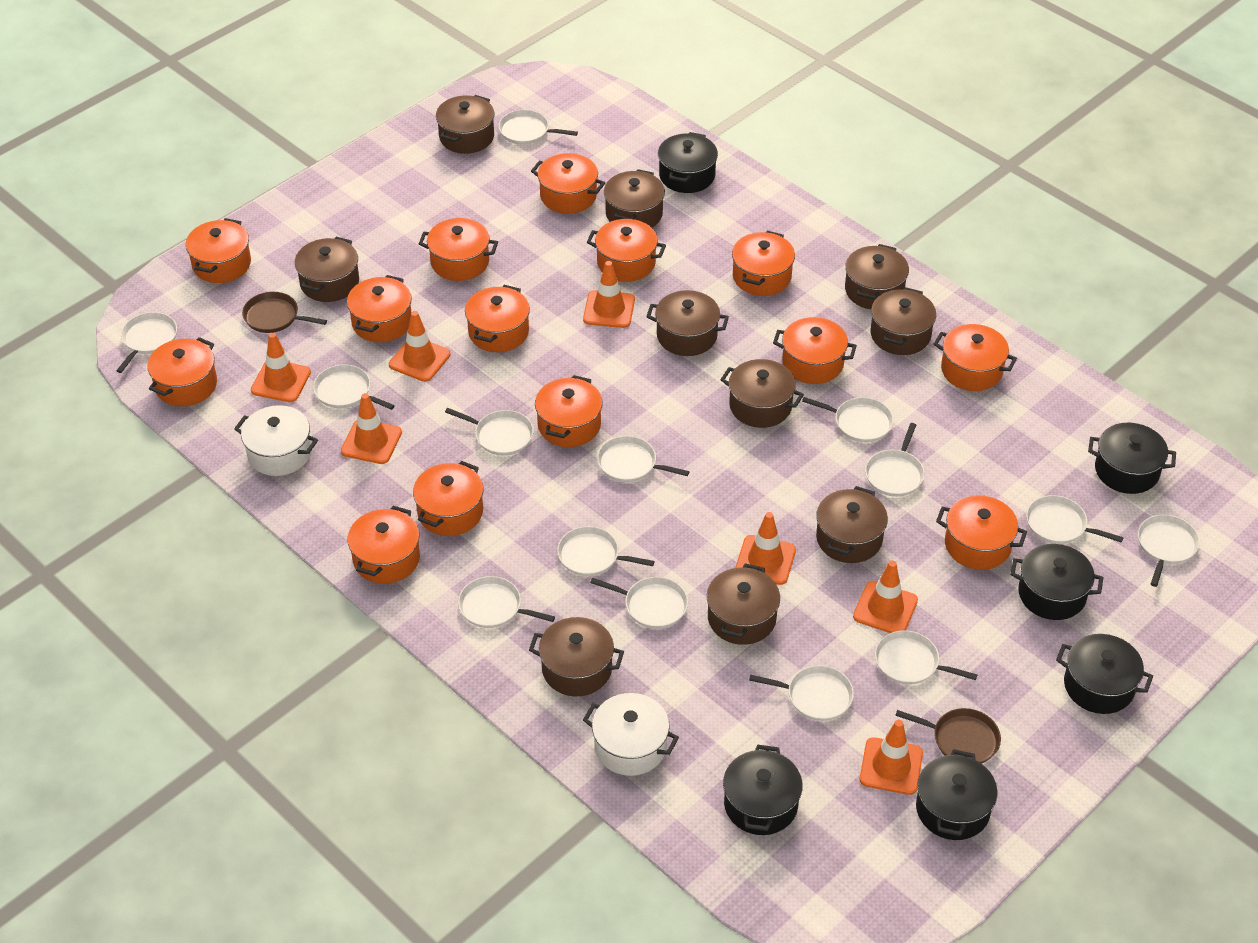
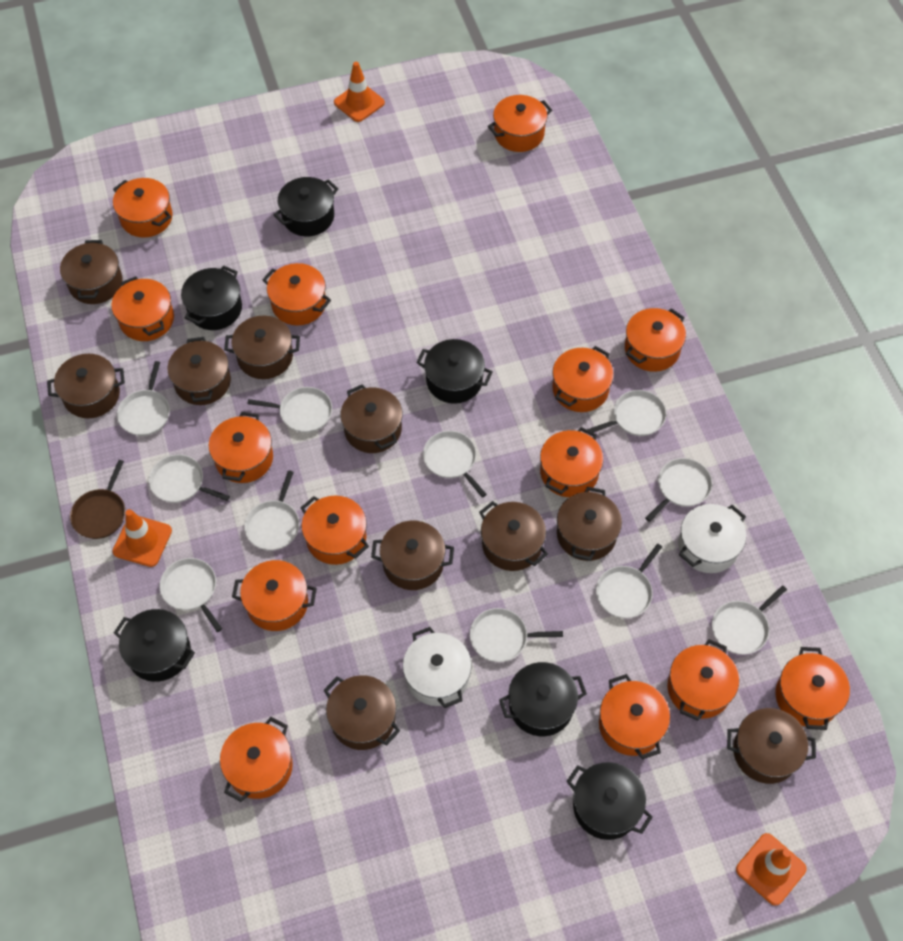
brown pan: [242,292,327,333] [895,708,1001,764] = 2 -> [70,460,125,539] = 1
orange traffic cone: [251,333,311,402] [341,393,402,464] [389,311,450,382] [583,261,635,328] [735,512,796,585] [853,560,918,633] [860,720,923,795] = 7 -> [113,509,172,567] [334,62,385,122] [736,833,807,906] = 3
white pan: [116,312,177,373] [313,364,395,410] [445,408,534,456] [458,576,555,628] [498,110,578,145] [557,526,655,576] [590,577,688,629] [597,436,689,482] [749,665,854,721] [802,397,894,442] [865,423,925,497] [875,630,977,685] [1026,495,1124,544] [1138,514,1200,587] = 14 -> [117,361,170,436] [149,454,230,503] [159,558,222,632] [244,470,300,551] [247,387,332,433] [423,431,487,498] [470,608,563,662] [587,390,667,436] [596,544,662,618] [645,458,712,522] [712,585,787,655] = 11

